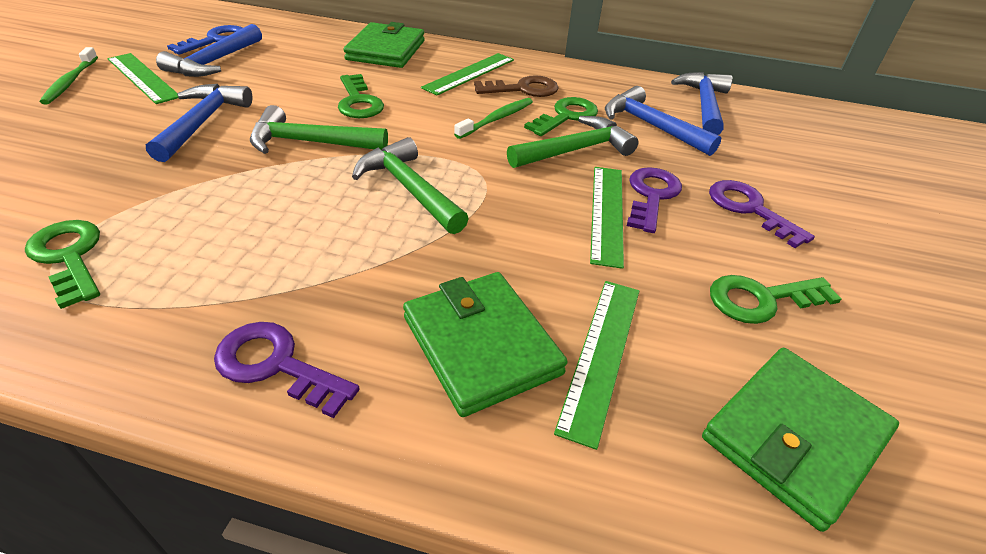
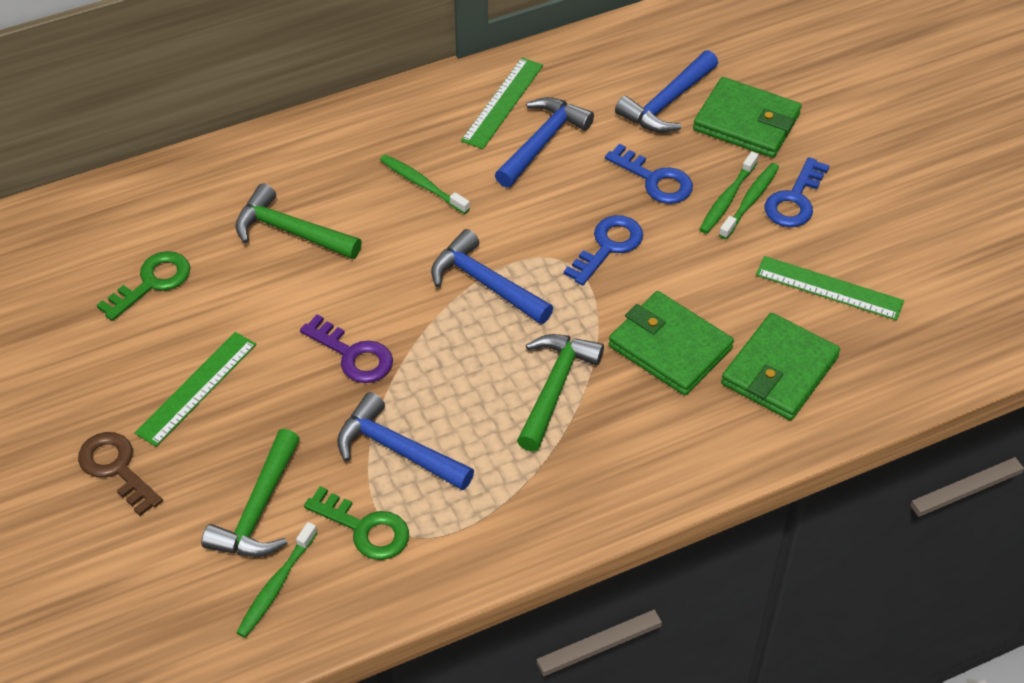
blue key: [167,25,242,55] = 1 -> [564,215,643,285] [605,144,693,204] [765,157,830,227] = 3
green key: [25,220,100,309] [338,74,384,118] [524,97,598,136] [710,275,841,324] = 4 -> [97,251,190,321] [304,486,409,560] = 2
green ruler: [108,53,179,104] [421,53,514,95] [554,281,639,450] [590,167,624,269] = 4 -> [135,332,256,447] [461,58,543,149] [756,256,904,320] = 3
green toothbrush: [40,47,98,104] [454,98,533,139] = 2 -> [236,522,317,638] [380,154,470,214] [699,151,759,234] [719,163,779,239] = 4
purple key: [214,322,360,418] [627,167,682,233] [709,180,815,248] = 3 -> [300,314,393,383] = 1

